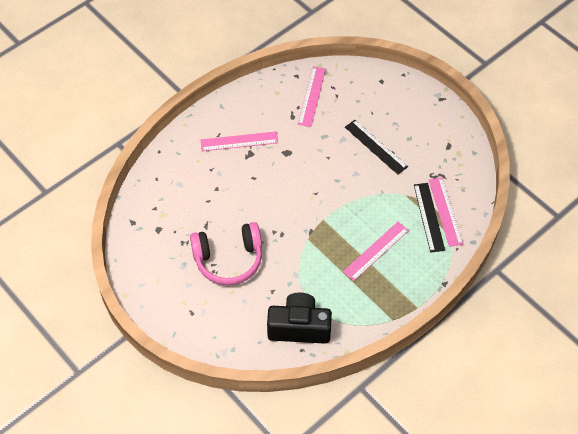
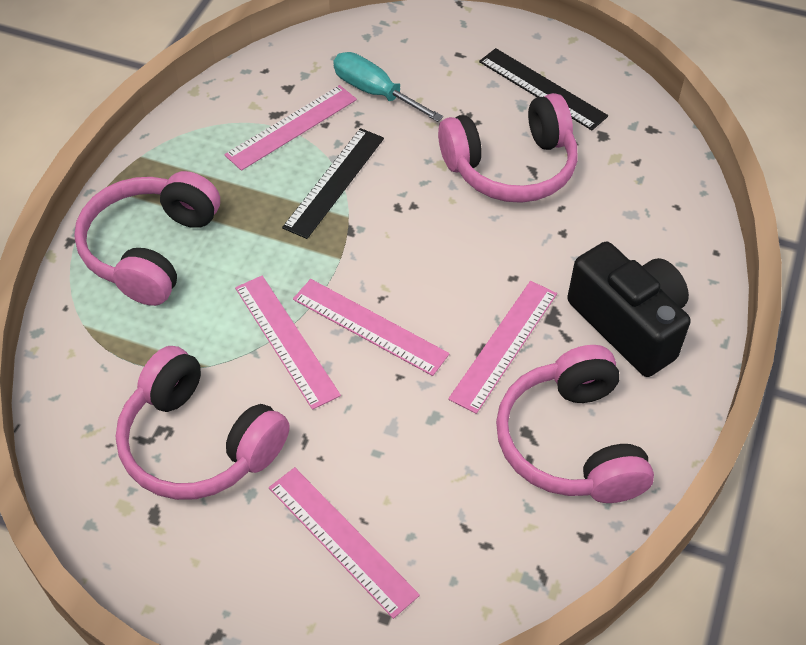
pink headphones: [190,222,262,285] = 1 -> [74,171,220,306] [116,346,290,500] [438,93,578,203] [496,345,654,503] = 4
pink ruler: [200,131,278,151] [298,67,326,127] [343,222,409,281] [429,177,464,247] = 4 -> [224,85,357,171] [235,276,341,410] [269,467,420,619] [293,279,450,376] [448,281,557,414] = 5
turquoise screwdriver: none = 0 -> [333,52,443,122] = 1

